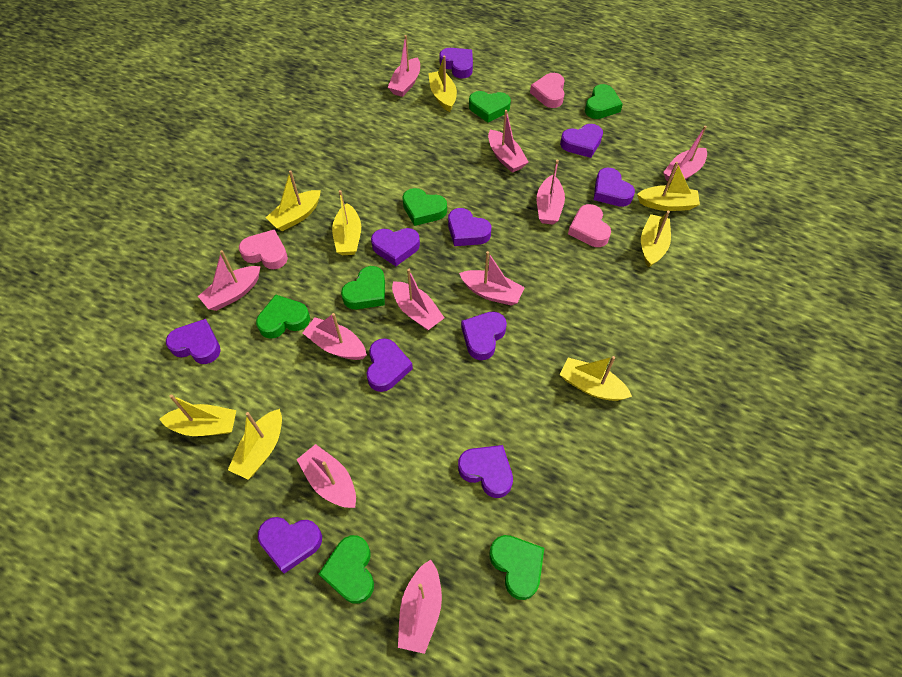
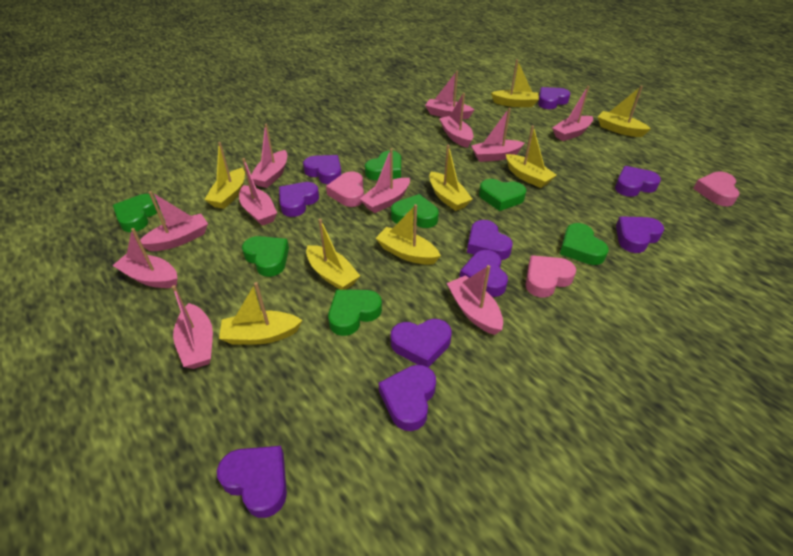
pink boat: [198,250,261,311] [296,444,356,508] [303,313,367,360] [388,35,420,97] [392,269,444,330] [398,560,442,654] [459,251,525,306] [488,110,528,173] [537,160,565,225] [663,126,707,183] = 10 -> [112,228,178,288] [140,191,208,251] [172,285,213,369] [239,158,277,226] [251,124,287,188] [360,148,410,213] [425,71,474,119] [439,93,473,148] [447,265,503,335] [471,108,524,162] [552,86,593,141] = 11

